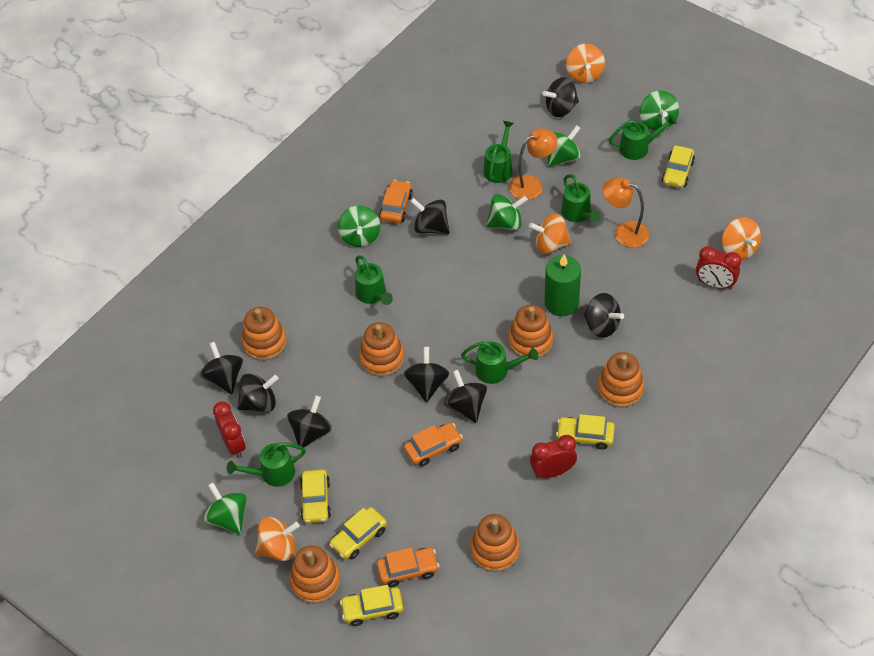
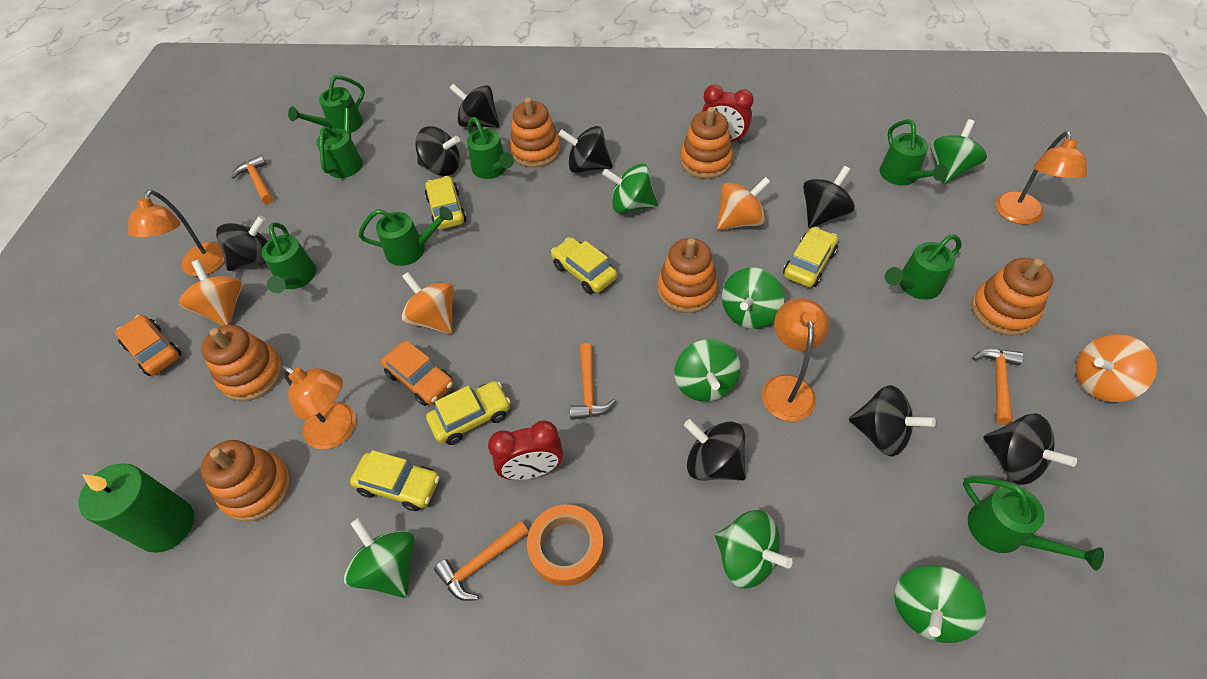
green spinning top: [203,483,247,534] [338,206,380,247] [486,194,528,230] [548,125,581,167] [640,91,679,131] = 5 -> [344,518,415,598] [602,164,658,213] [674,339,741,402] [715,510,793,588] [722,268,784,329] [894,565,986,643] [930,119,987,184] = 7
green watering can: [227,442,306,487] [355,255,393,305] [461,341,538,384] [484,121,514,183] [561,174,601,222] [609,114,677,160] = 6 -> [261,223,316,293] [288,75,365,133] [317,100,363,178] [359,206,453,266] [467,117,514,179] [880,119,948,185] [885,234,962,300] [963,477,1104,571] = 8
orange car: [377,547,439,587] [379,180,413,223] [404,423,463,467] = 3 -> [115,315,182,376] [381,340,454,406] = 2
orange hammer: none = 0 -> [232,155,273,204] [434,520,529,601] [570,343,616,420] [972,349,1023,425] = 4
orange lamp: [509,128,557,200] [602,178,649,248] = 2 -> [128,190,225,276] [281,365,356,449] [762,298,829,421] [995,131,1087,224] = 4
orange tape: none = 0 -> [527,504,604,586] = 1
red clock: [213,402,246,458] [530,435,577,478] [696,246,741,289] = 3 -> [488,420,563,480] [702,85,754,143] = 2

